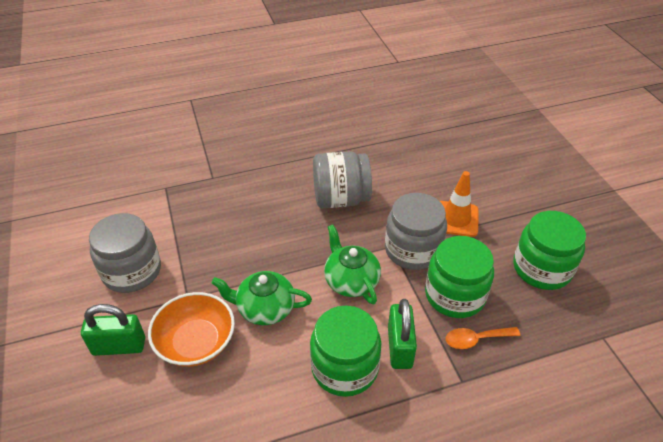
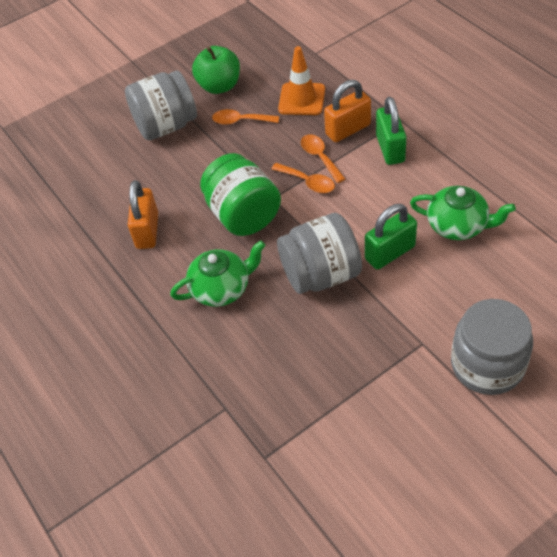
green apple: none = 0 -> [192,46,240,94] = 1
green jar: [310,306,381,397] [425,236,494,318] [513,211,586,290] = 3 -> [200,153,281,236] = 1
orange bowl: [148,292,235,367] = 1 -> none = 0
orange padlock: none = 0 -> [128,180,158,249] [324,80,371,142] = 2
orange spoon: [446,327,520,349] = 1 -> [212,109,279,125] [271,163,335,193] [301,134,345,183] = 3

